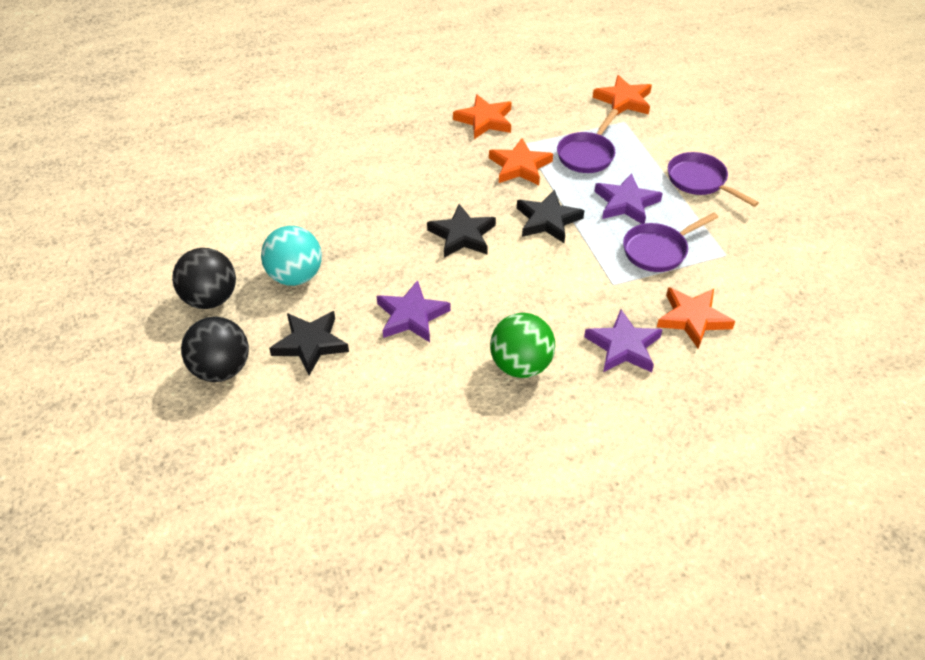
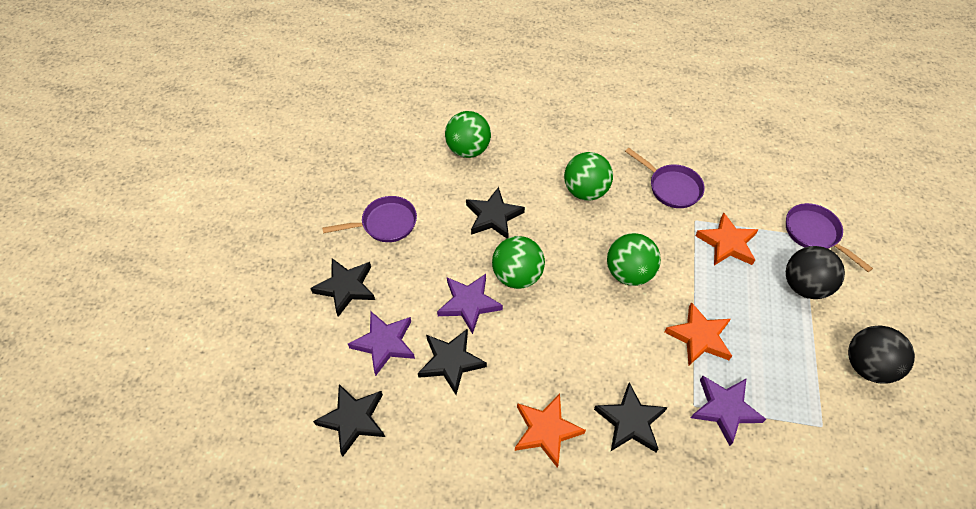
black star: [269,311,349,375] [427,204,496,258] [517,190,584,243] = 3 -> [310,258,375,317] [313,384,385,457] [418,329,487,395] [466,187,525,238] [594,382,668,452] = 5
green ball: [490,313,556,378] = 1 -> [445,111,491,158] [492,236,545,289] [564,152,613,201] [607,233,661,286] = 4
orange star: [453,94,512,139] [489,138,553,185] [593,75,652,115] [657,287,735,349] = 4 -> [515,394,586,468] [665,302,732,365] [695,212,759,265] = 3
turquoise ball: [261,226,322,286] = 1 -> none = 0

